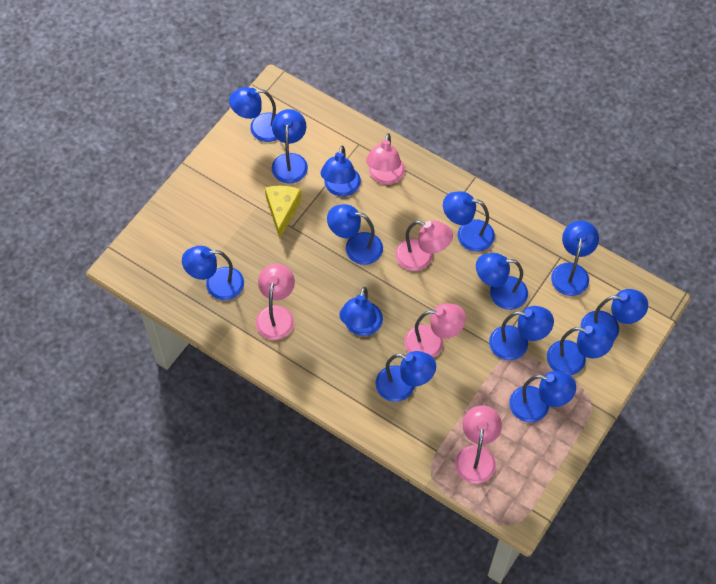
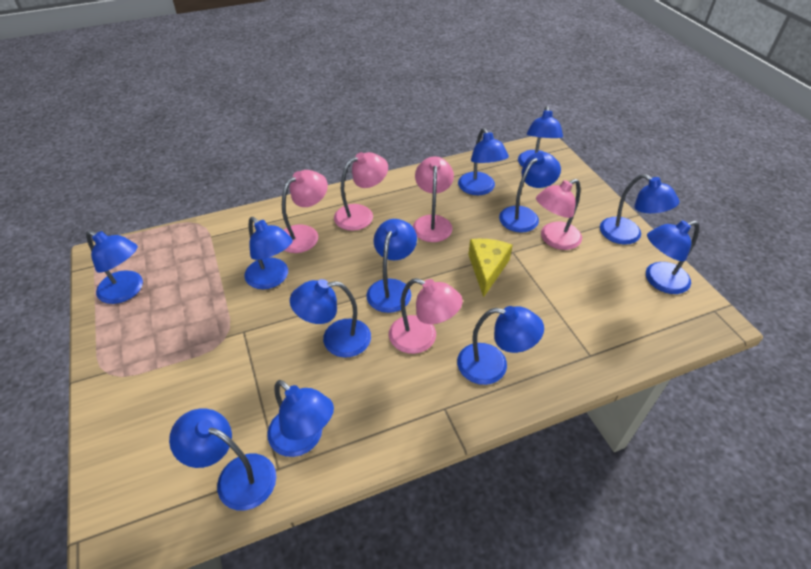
blue lamp: [182,246,244,300] [229,87,278,142] [272,109,308,183] [320,145,361,197] [327,204,383,265] [339,287,383,336] [375,351,436,402] [443,191,495,252] [476,253,528,310] [489,306,554,360] [509,371,576,422] [547,323,614,375] [551,221,599,296] [580,289,648,340] = 14 -> [86,230,143,304] [169,408,276,510] [244,217,292,289] [267,380,334,457] [290,279,371,357] [367,219,417,313] [457,306,544,385] [458,128,509,195] [499,152,561,232] [518,106,563,167] [600,174,679,245] [646,220,699,294] = 12

